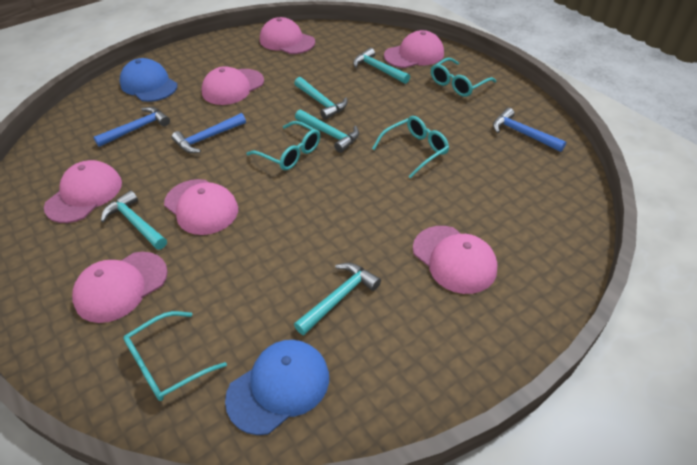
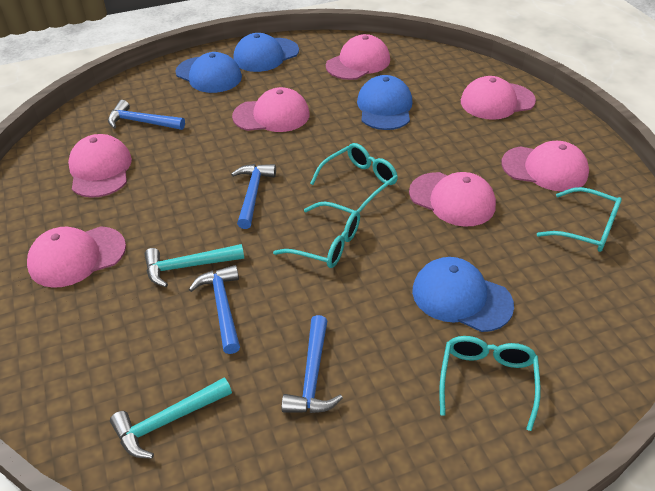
blue cap: [119,58,178,102] [225,340,329,435] = 2 -> [175,52,242,93] [233,33,299,72] [357,75,412,130] [412,257,514,332] = 4
blue hammer: [94,107,170,147] [172,113,246,153] [493,108,566,152] = 3 -> [108,100,185,130] [189,265,240,354] [231,164,276,229] [282,315,343,413] = 4
turquoise hammer: [101,190,167,250] [294,77,347,120] [294,263,381,335] [295,109,359,153] [353,48,410,84] = 5 -> [110,377,232,459] [144,244,244,287] = 2

